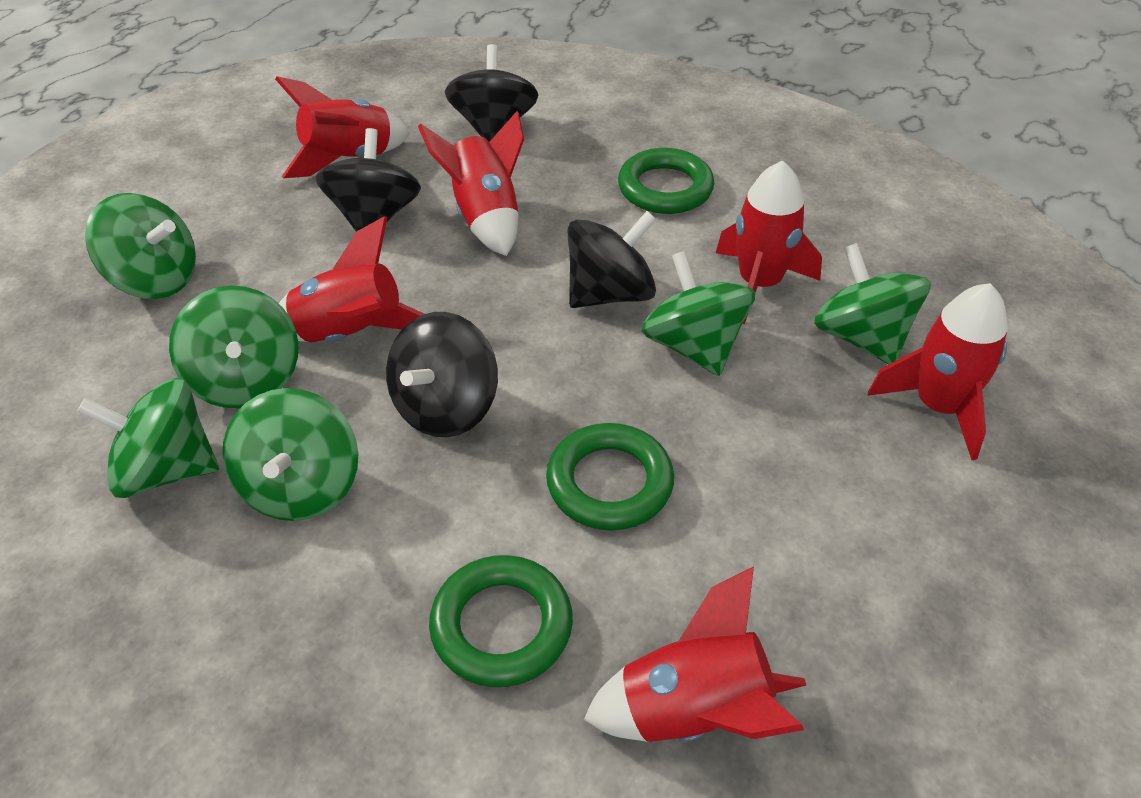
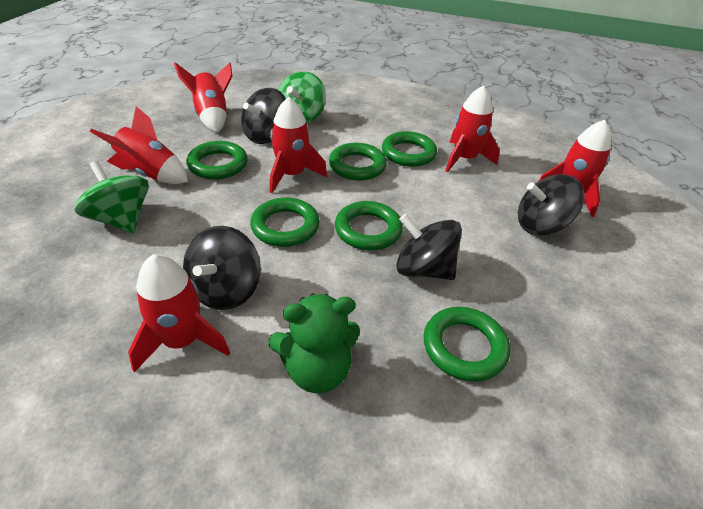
green ring: [429,555,573,687] [546,423,674,530] [618,148,714,214] = 3 -> [186,141,248,180] [250,197,320,247] [329,143,387,180] [335,201,403,250] [382,131,437,167] [424,307,510,382] = 6
green spinning top: [77,378,219,498] [85,193,196,299] [169,285,299,408] [222,388,358,521] [642,251,755,376] [814,243,931,365] = 6 -> [74,161,149,233] [278,71,326,124] = 2
green teddy bear: none = 0 -> [268,294,360,393] = 1

